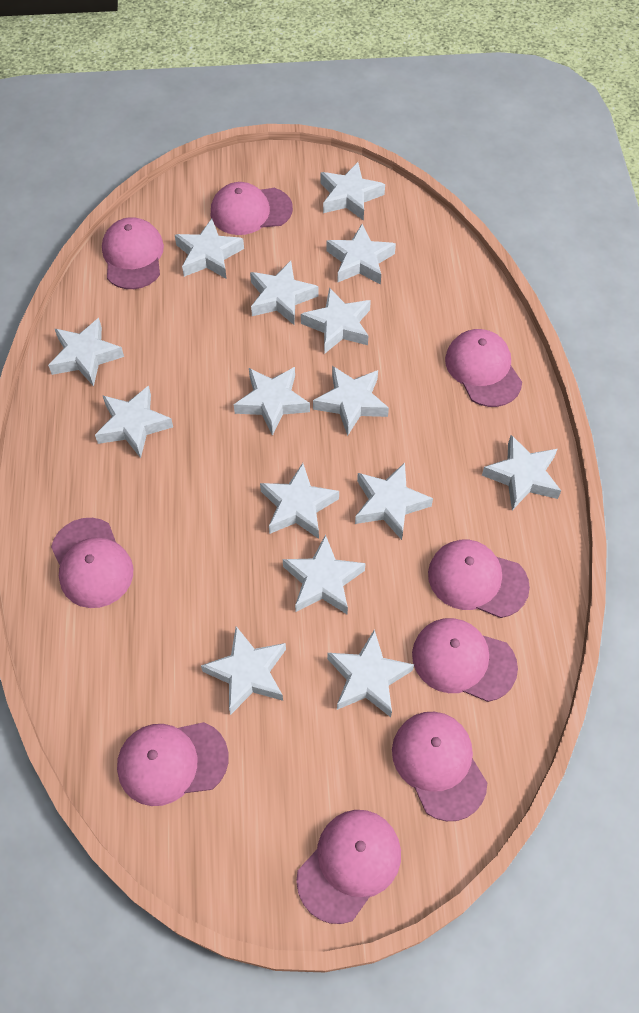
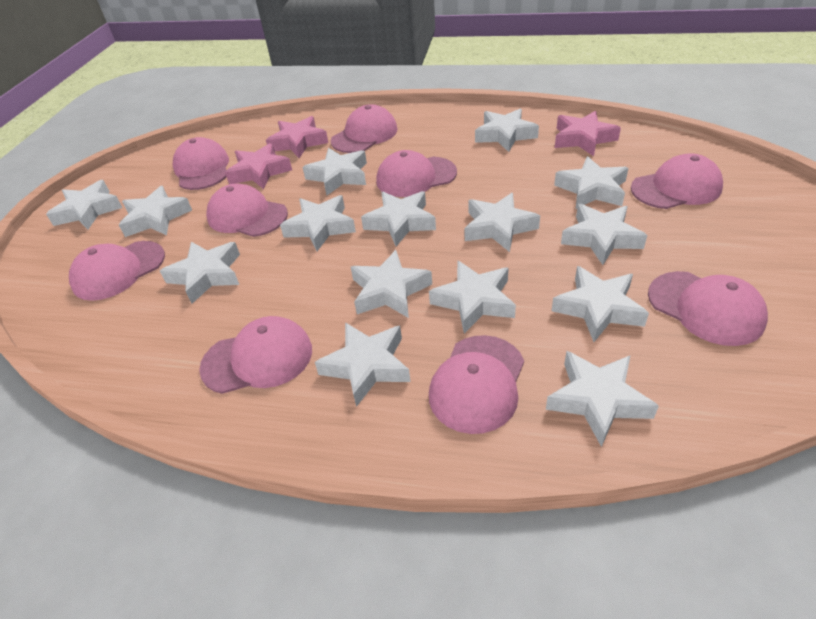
pink star: none = 0 -> [225,143,292,189] [266,116,328,158] [555,111,621,156] = 3

